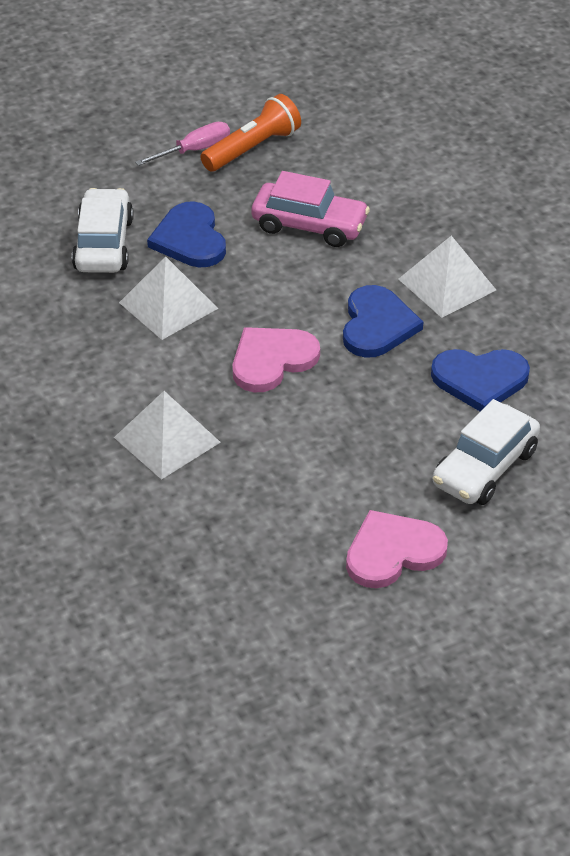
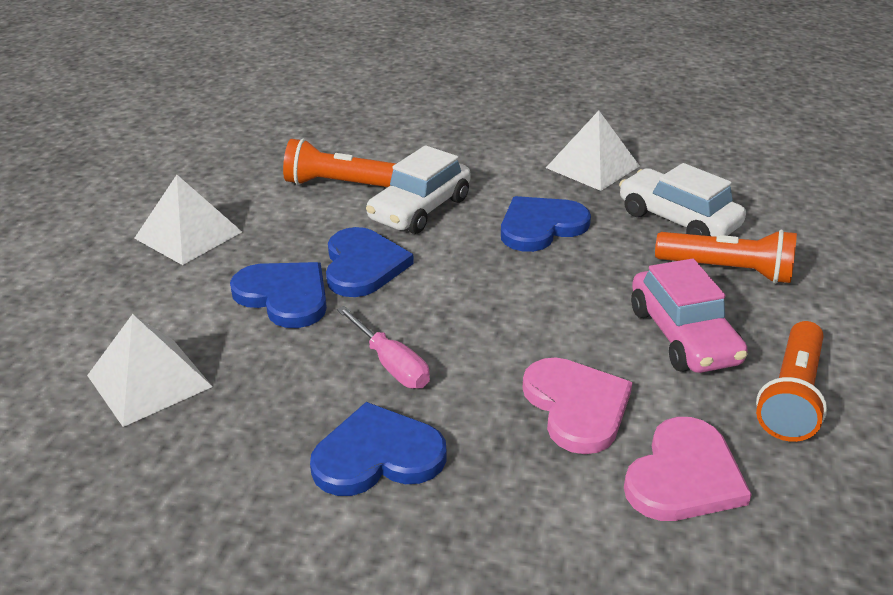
blue heart: [147,201,226,267] [343,285,423,358] [431,349,530,411] = 3 -> [230,262,327,328] [310,402,447,496] [326,227,414,297] [501,196,591,252] = 4
orange flashlight: [200,94,301,172] = 1 -> [283,138,396,187] [655,230,797,284] [756,321,827,442] = 3

